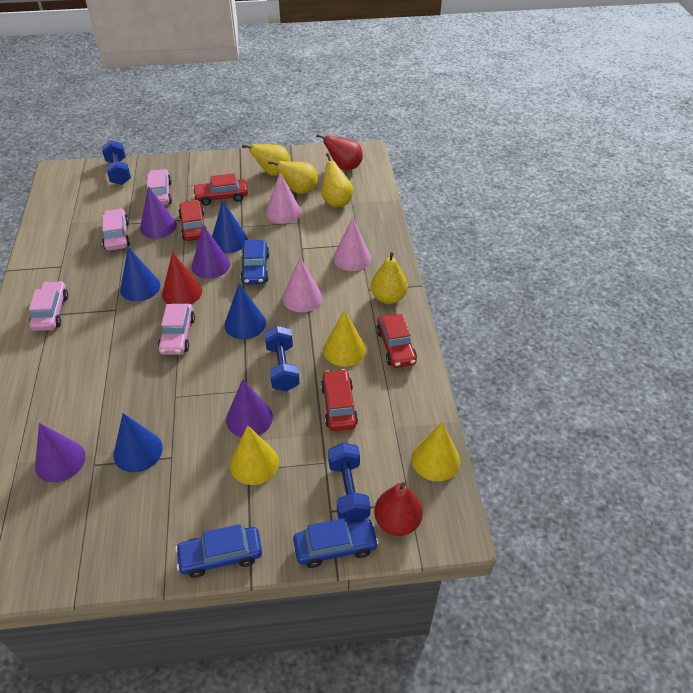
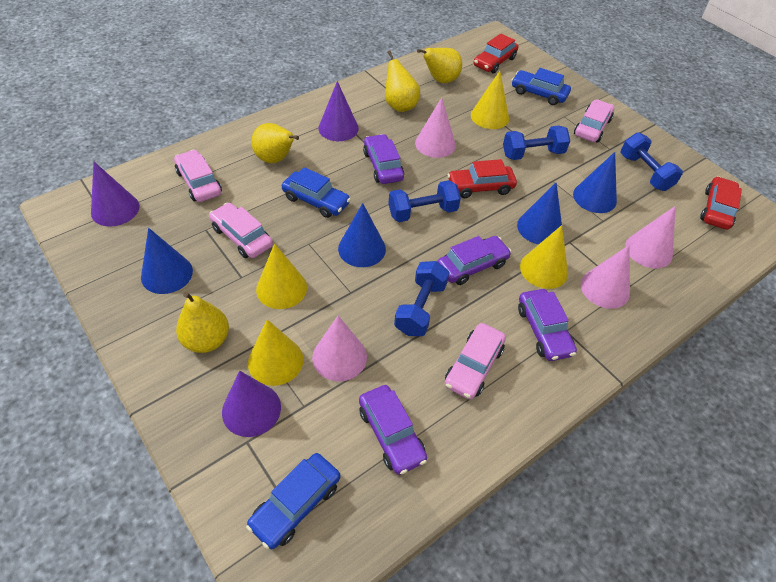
blue dumbbell: [102,140,131,185] [264,326,300,391] [328,443,371,522] = 3 -> [388,180,461,222] [394,261,449,336] [503,125,570,160] [621,132,683,191] = 4
pink cone: [266,172,301,224] [282,258,323,312] [333,217,371,271] = 3 -> [312,316,367,381] [415,97,456,158] [580,245,630,309] [625,206,676,268] = 4
purple car: none = 0 -> [359,385,427,475] [363,134,404,184] [437,236,511,285] [518,289,577,361] = 4
purple cone: [35,423,86,483] [140,186,177,239] [192,225,230,279] [226,379,273,437] = 4 -> [91,162,140,227] [222,371,281,437] [318,81,359,141] = 3
red car: [178,200,207,241] [193,173,248,206] [321,369,358,431] [376,314,417,368] = 4 -> [448,159,517,198] [474,33,519,74] [700,176,742,230] = 3
red cone: [162,252,202,304] = 1 -> none = 0
red pear: [316,134,363,170] [374,482,423,536] = 2 -> none = 0
yellow cone: [230,425,279,485] [323,310,366,366] [411,422,460,481] = 3 -> [248,319,303,386] [256,243,307,309] [471,71,509,129] [520,225,568,289] = 4

